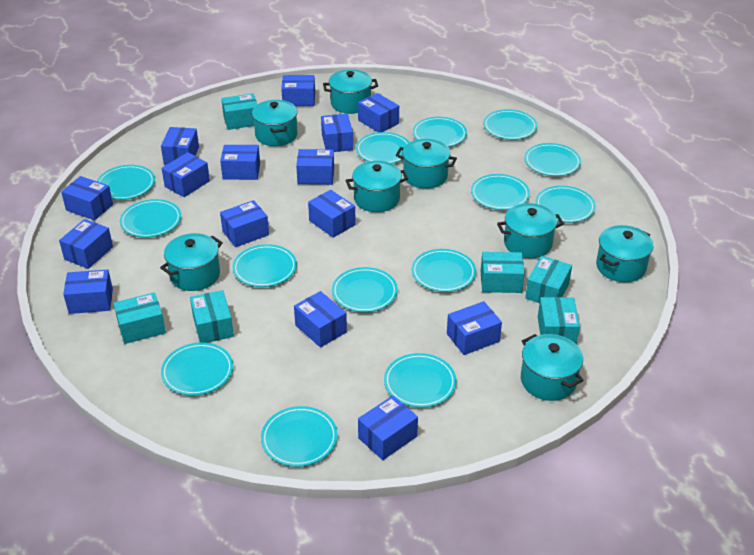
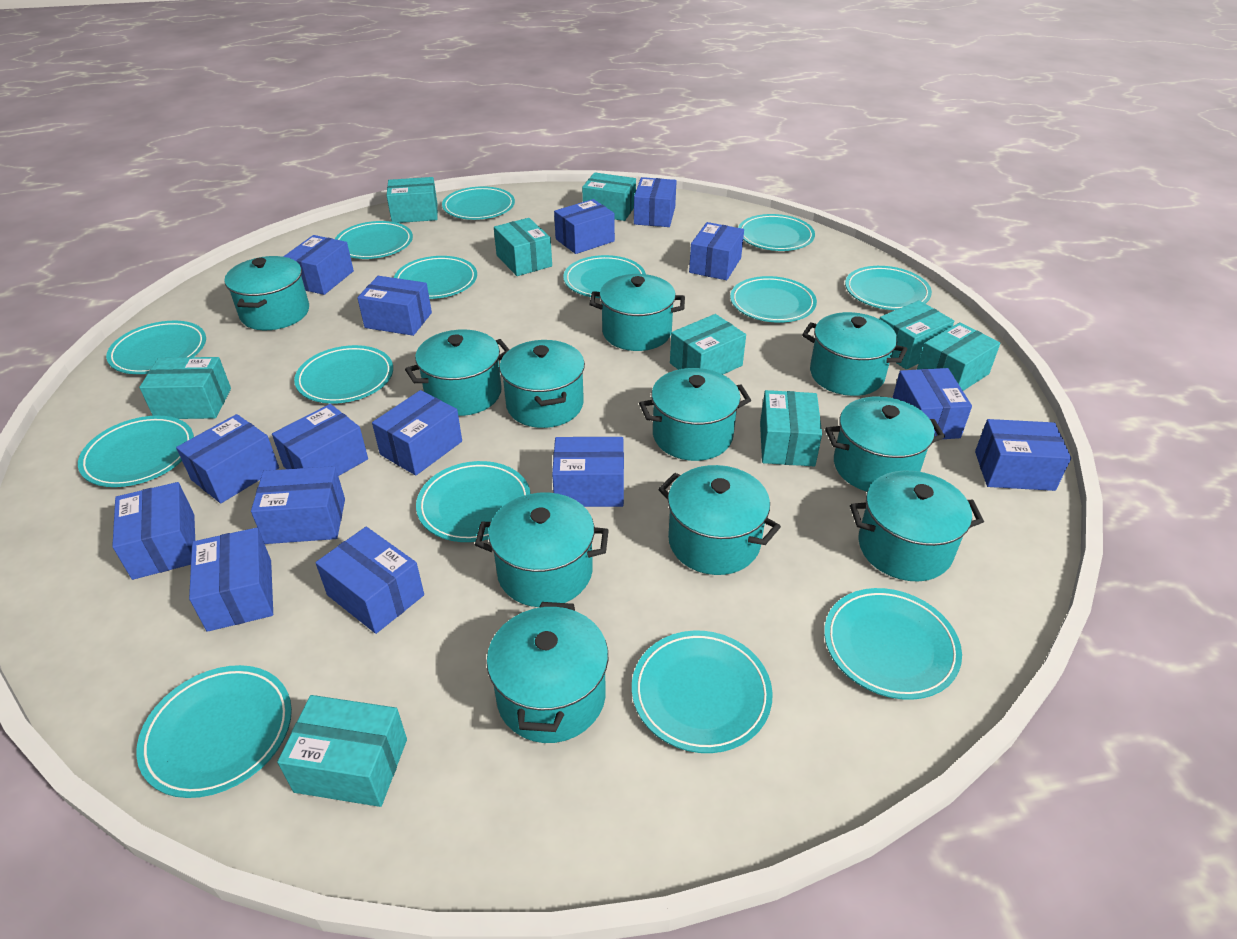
turquoise box: [113,292,166,344] [190,290,234,343] [221,94,257,130] [481,252,525,293] [525,256,572,303] [538,297,580,345] = 6 -> [139,357,231,419] [277,695,407,807] [386,177,438,223] [494,218,552,276] [582,172,636,221] [670,314,746,374] [760,390,822,466] [880,300,954,369] [917,322,1000,391] = 9
turquoise pot: [160,233,223,291] [252,100,298,146] [323,69,378,114] [345,161,408,212] [396,139,457,189] [497,203,564,258] [521,334,584,401] [596,225,653,282] = 8 -> [225,256,309,330] [405,330,509,416] [475,492,609,607] [486,602,608,743] [499,340,585,428] [589,274,685,351] [639,368,751,461] [658,465,781,575] [802,312,907,396] [825,396,945,492] [850,470,984,581] = 11

